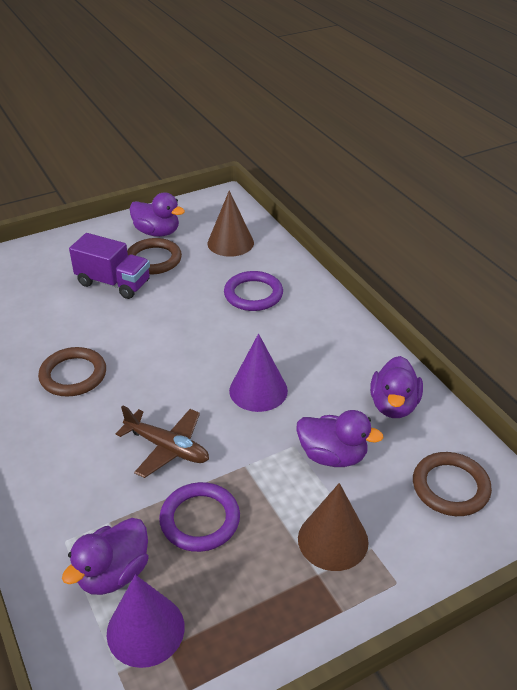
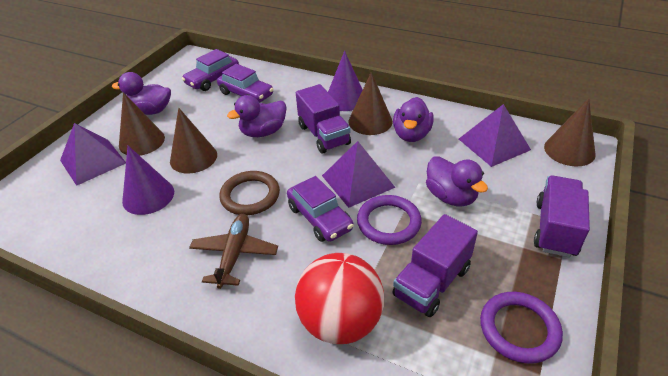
brown cone: [207,190,254,257] [298,483,369,571] = 2 -> [119,92,165,156] [170,108,217,174] [349,72,393,135] [544,98,596,166] = 4
brown ring: [38,347,106,397] [127,238,182,274] [413,452,492,516] = 3 -> [219,171,280,215] = 1
purple car: none = 0 -> [182,49,239,91] [217,64,273,103] [287,176,354,242] = 3
purple pyramid: none = 0 -> [60,123,126,186] [322,141,396,208] [459,104,531,167] = 3
purple truck: [69,233,150,299] = 1 -> [296,84,351,153] [392,214,478,317] [534,175,590,257] = 3
red ball: none = 0 -> [295,253,384,344] = 1

